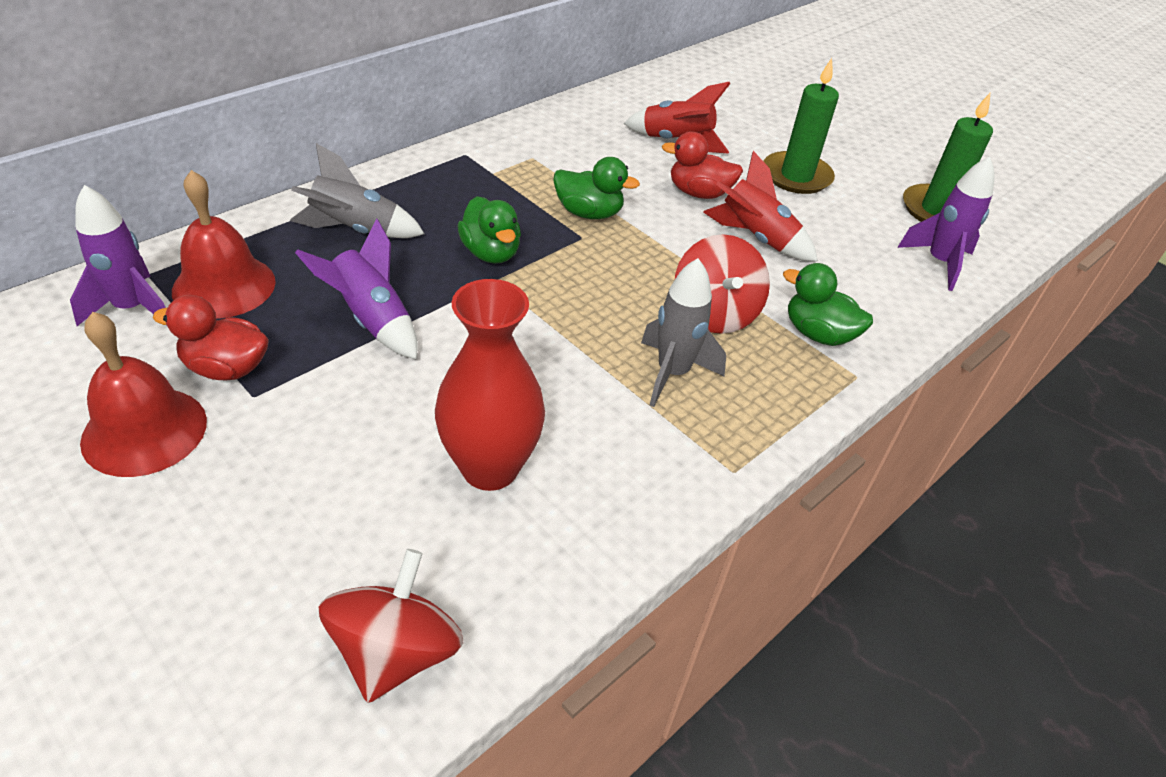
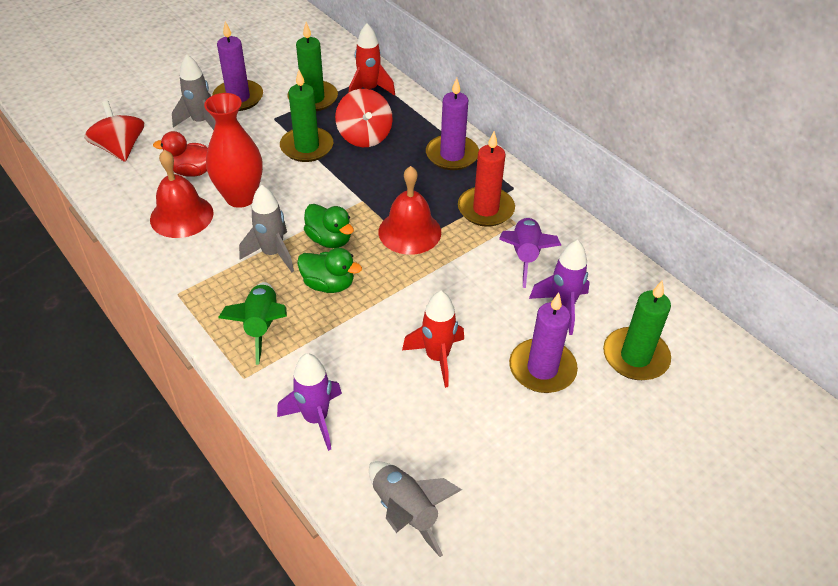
green candle: [763,58,839,194] [903,93,993,222] = 2 -> [280,70,333,162] [288,22,338,111] [603,280,671,380] = 3
green duck: [458,196,521,264] [553,157,640,219] [783,263,873,346] = 3 -> [297,248,362,293] [304,204,354,248] = 2
green rocket: none = 0 -> [218,282,287,365] = 1
grey rocket: [290,143,424,238] [641,258,726,407] = 2 -> [172,54,216,130] [239,185,294,272] [369,461,462,557] = 3
purple candle: none = 0 -> [212,21,263,111] [426,78,479,170] [509,293,578,393] = 3
red candle: none = 0 -> [458,131,515,227] = 1
red duck: [153,295,269,381] [662,131,743,199] = 2 -> [153,131,208,177] = 1

